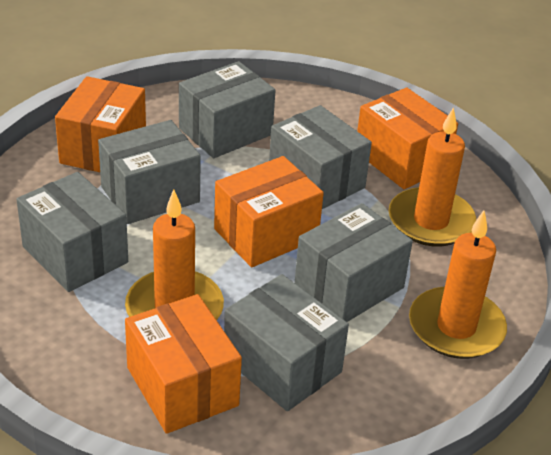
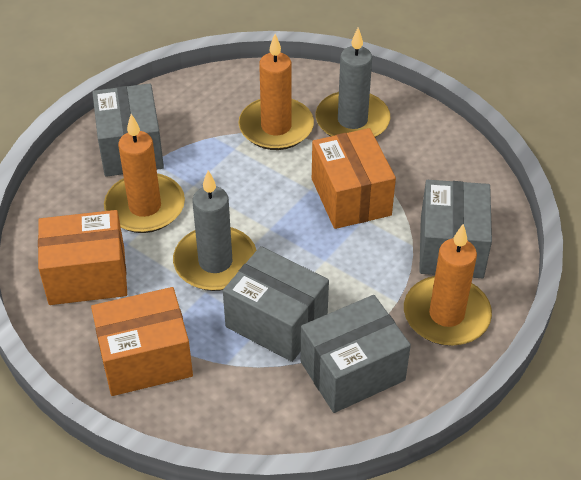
grey box: [16,172,128,292] [98,120,201,224] [179,61,276,158] [224,274,349,411] [269,105,372,209] [295,203,413,322] = 6 -> [92,83,164,177] [223,246,329,362] [301,295,411,413] [419,180,492,278] = 4
grey candle: none = 0 -> [173,170,257,291] [316,28,390,137] = 2
orange box: [55,76,146,172] [125,294,242,434] [214,156,324,267] [357,87,458,189] = 4 -> [38,210,127,305] [91,287,193,396] [312,128,396,229] = 3

